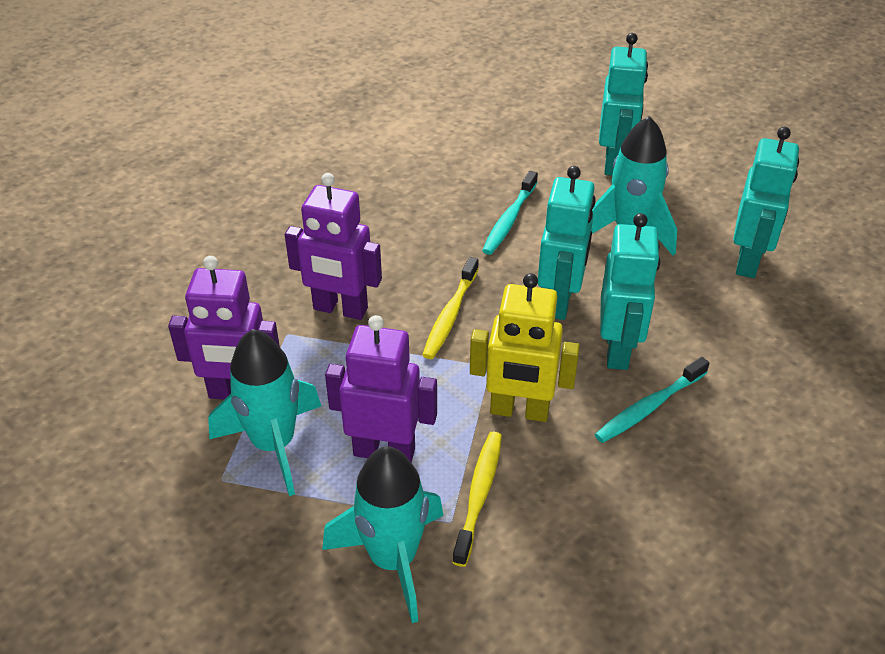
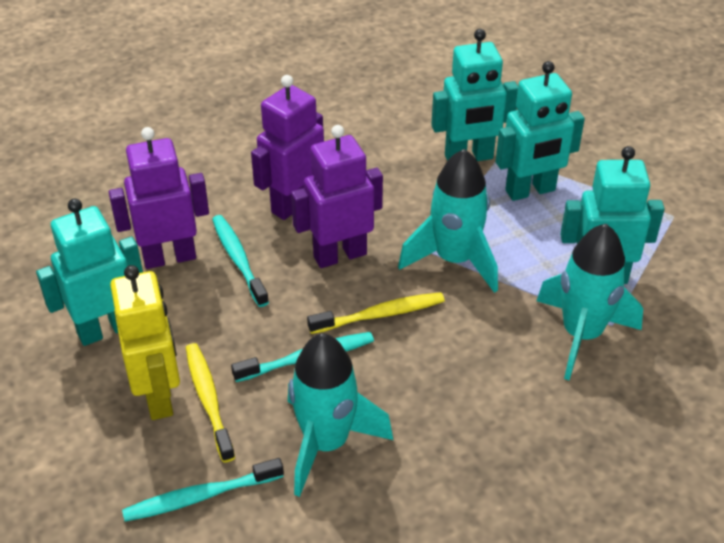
turquoise toothbrush: [482,171,538,255] [595,357,709,443] = 2 -> [122,458,284,522] [212,215,269,307] [231,332,374,382] = 3

